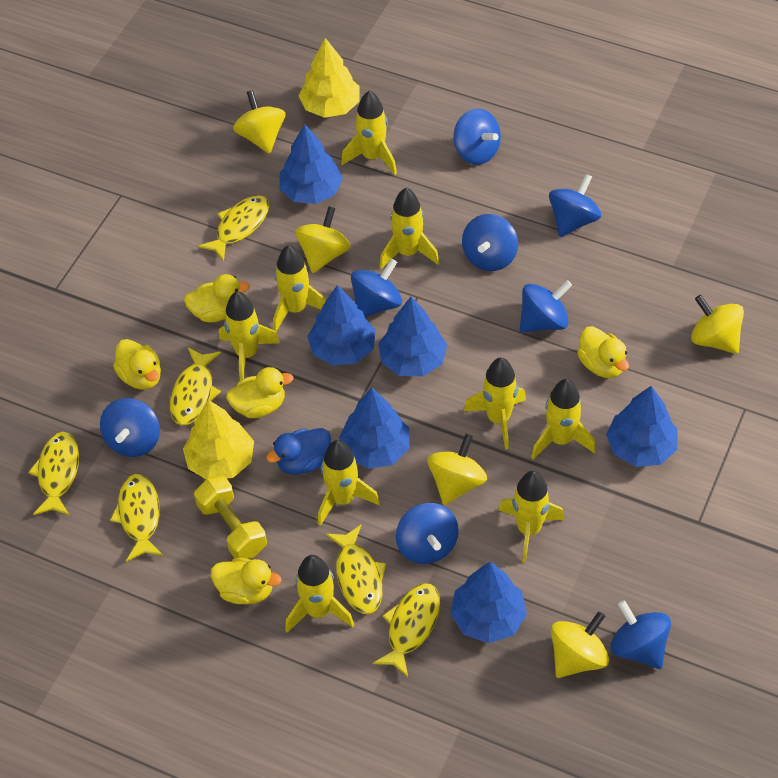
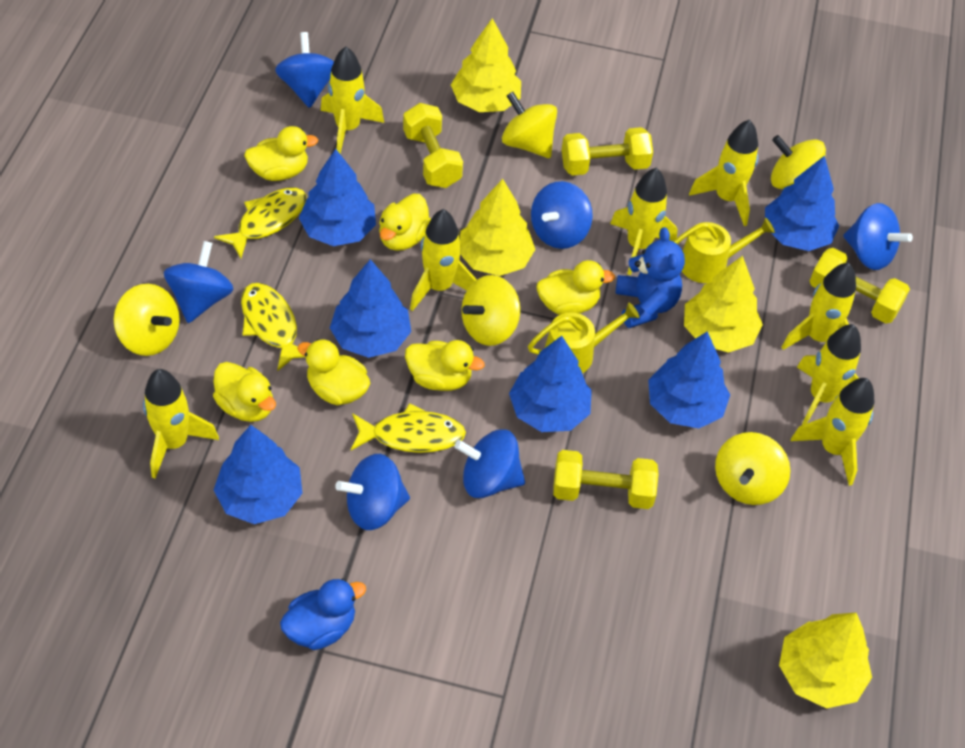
blue spinning top: [100,398,160,457] [351,258,402,317] [396,503,459,564] [454,109,501,165] [462,214,518,271] [520,280,572,333] [549,174,601,237] [610,600,671,669] = 8 -> [164,241,233,323] [275,32,334,108] [335,454,410,530] [454,429,525,498] [531,181,593,249] [843,203,913,270] = 6
blue teddy bear: none = 0 -> [616,227,685,328] = 1
yellow duck: [113,339,161,390] [184,274,250,322] [211,558,281,604] [226,367,294,418] [577,326,629,378] = 5 -> [213,362,276,422] [244,126,318,181] [297,339,371,405] [379,194,431,251] [405,340,485,391] [536,260,615,315] = 6
yellow dumbbell: [194,476,267,559] = 1 -> [403,103,463,188] [553,450,659,509] [562,127,653,176] [810,248,910,323] = 4
yellow fish: [28,432,79,515] [110,474,163,562] [170,348,221,425] [198,195,269,261] [326,525,386,614] [373,583,440,677] = 6 -> [214,188,306,258] [241,283,306,371] [351,403,466,453] = 3
yellow rocket: [219,291,280,381] [273,245,327,331] [285,555,354,633] [318,440,380,526] [341,91,397,175] [379,188,439,269] [464,358,526,449] [499,471,565,563] [531,379,596,460] = 9 -> [143,369,219,479] [320,46,384,154] [410,209,477,311] [610,168,677,275] [689,119,758,226] [781,263,856,350] [791,378,874,486] [797,324,861,425] = 8
yellow tree: [183,400,254,479] [298,38,360,118] = 2 -> [451,18,521,112] [459,179,535,276] [684,256,763,353] [779,613,872,709] = 4
yellow watering can: none = 0 -> [528,302,640,373] [673,218,775,283] = 2

